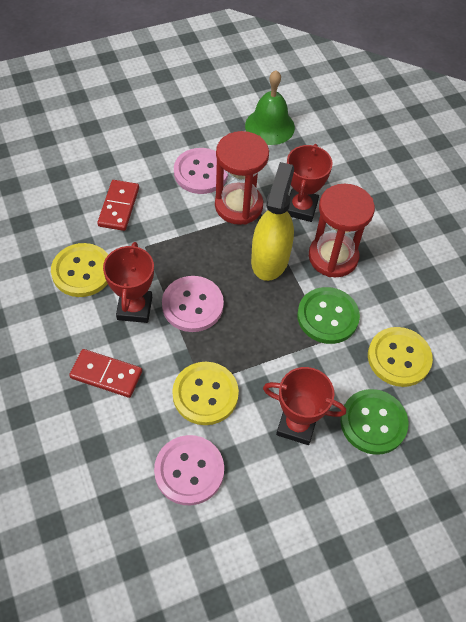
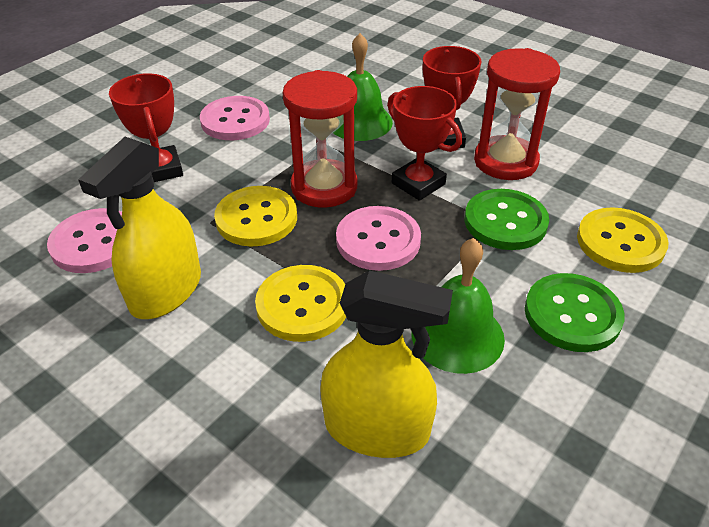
green bell: [245,70,295,145] = 1 -> [333,33,393,141] [412,238,505,374] = 2
red domino: [69,349,142,398] [97,180,139,231] = 2 -> none = 0
yellow spray bottle: [251,162,294,281] = 1 -> [78,137,201,319] [320,270,453,458] = 2

